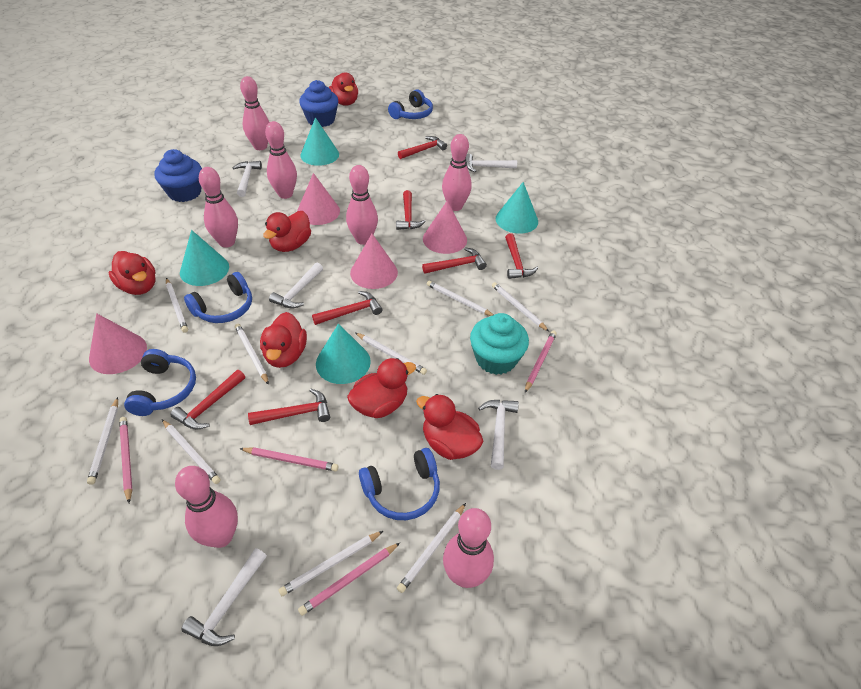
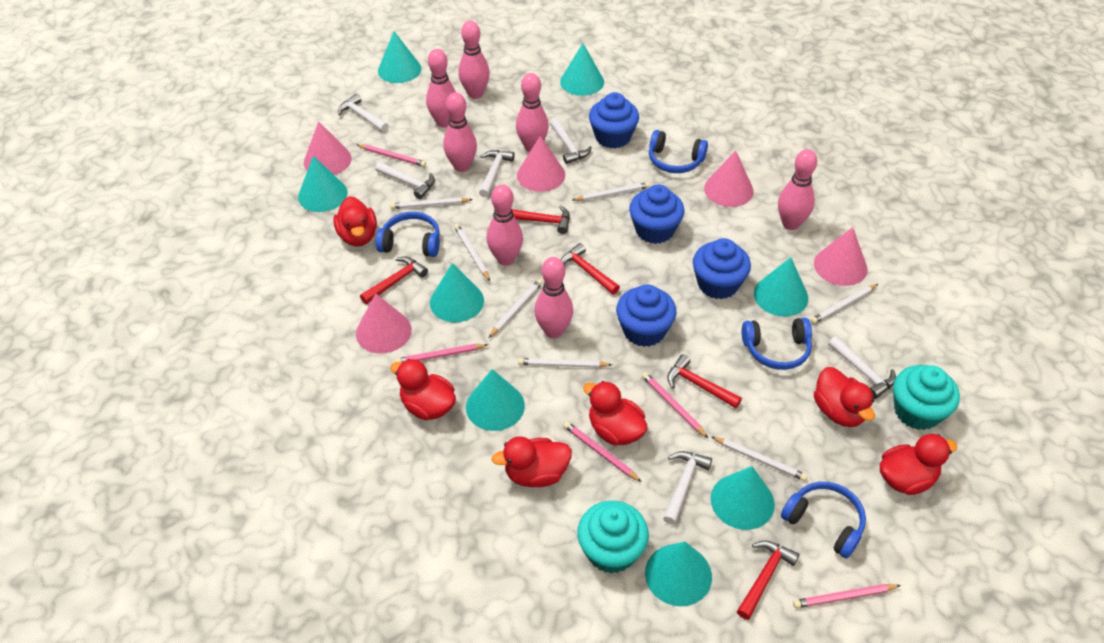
blue cupcake: [155,149,202,202] [299,80,338,127] = 2 -> [589,92,639,149] [616,285,677,347] [629,184,685,244] [693,238,751,299] = 4
pink cone: [89,313,147,374] [297,173,340,225] [350,234,398,289] [423,201,467,254] = 4 -> [304,121,352,175] [356,293,412,354] [517,136,565,192] [704,150,754,207] [814,227,867,286] = 5
pink pencil: [119,417,132,503] [239,447,338,472] [298,543,400,616] [525,331,557,393] = 4 -> [356,144,426,167] [395,344,489,363] [563,421,642,482] [642,372,708,438] [793,584,901,608] = 5
red hammer: [170,370,245,430] [248,389,330,425] [312,291,382,325] [396,190,426,230] [398,136,447,159] [422,247,487,274] [505,233,538,279] = 7 -> [360,257,428,304] [512,206,570,234] [560,243,620,295] [667,354,742,408] [737,540,800,620] = 5
turquoise cone: [180,230,229,286] [300,117,339,166] [316,324,371,384] [496,182,538,234] = 4 -> [298,156,348,212] [378,31,421,83] [430,263,484,322] [466,369,525,431] [560,43,604,96] [645,542,712,606] [711,466,775,530] [754,257,808,317] = 8
turquoise cupcake: [470,313,529,375] = 1 -> [577,501,649,574] [893,365,960,430] = 2
white hammer: [181,548,267,646] [233,161,262,197] [269,263,323,308] [466,154,517,172] [478,400,519,470] = 5 -> [338,94,389,132] [375,162,435,199] [479,150,515,197] [550,118,592,164] [663,451,712,525] [828,336,896,399] = 6
white pencil: [87,397,118,485] [162,419,221,484] [166,278,188,333] [235,324,269,385] [278,531,383,596] [355,333,427,375] [397,503,466,593] [427,281,494,316] [492,282,549,332] = 9 -> [390,197,473,209] [454,224,490,281] [488,279,543,338] [518,358,612,368] [573,182,650,201] [711,436,808,481] [810,284,878,324] = 7

